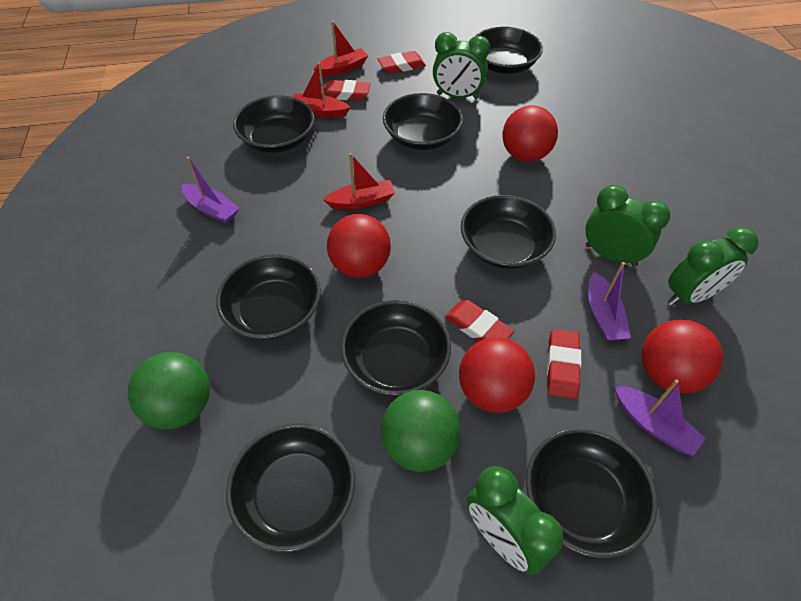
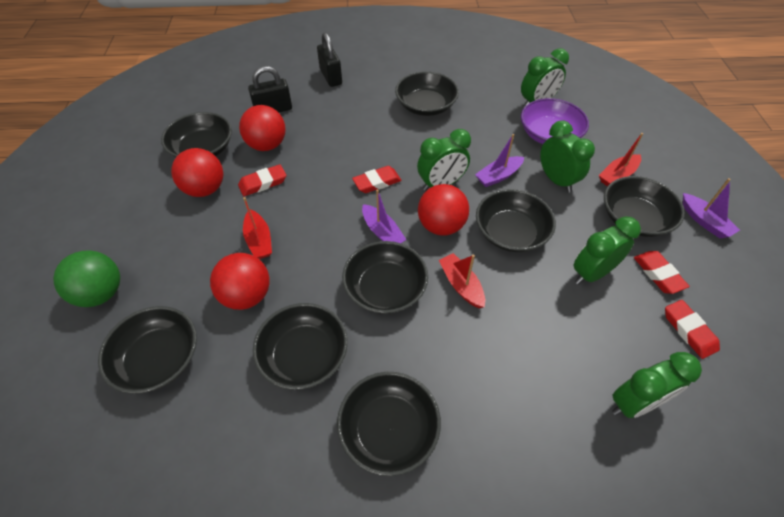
black padlock: none = 0 -> [248,66,292,112] [317,32,342,87] = 2
green ball: [128,352,210,429] [381,390,461,472] = 2 -> [53,250,120,307] = 1
green clock: [433,32,490,99] [467,466,563,575] [585,185,670,267] [668,227,759,306] = 4 -> [417,129,471,191] [521,48,569,107] [540,120,595,193] [573,216,641,284] [612,352,702,418] = 5
purple bowl: none = 0 -> [521,98,589,144] = 1

